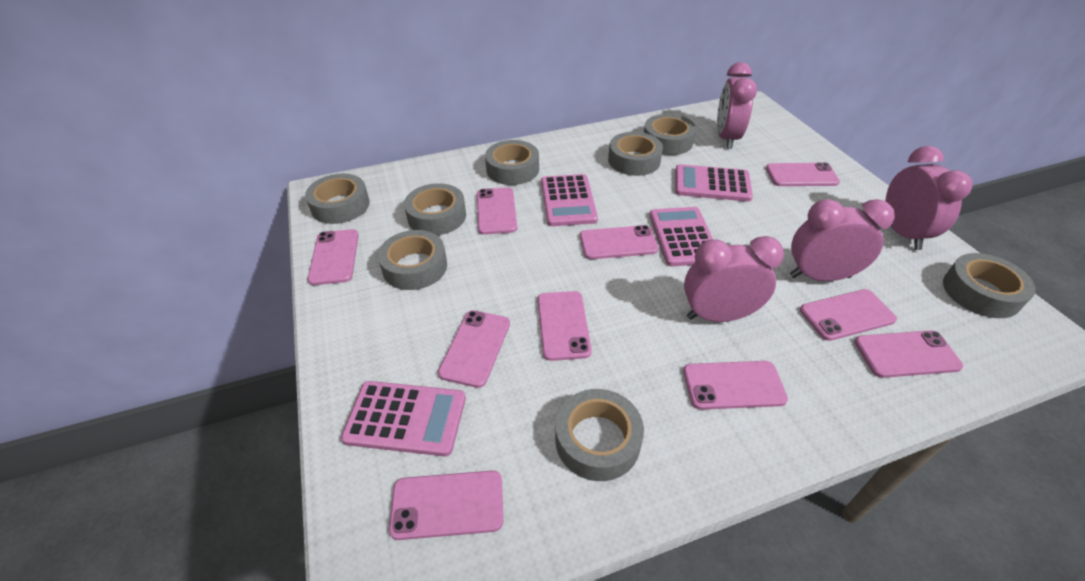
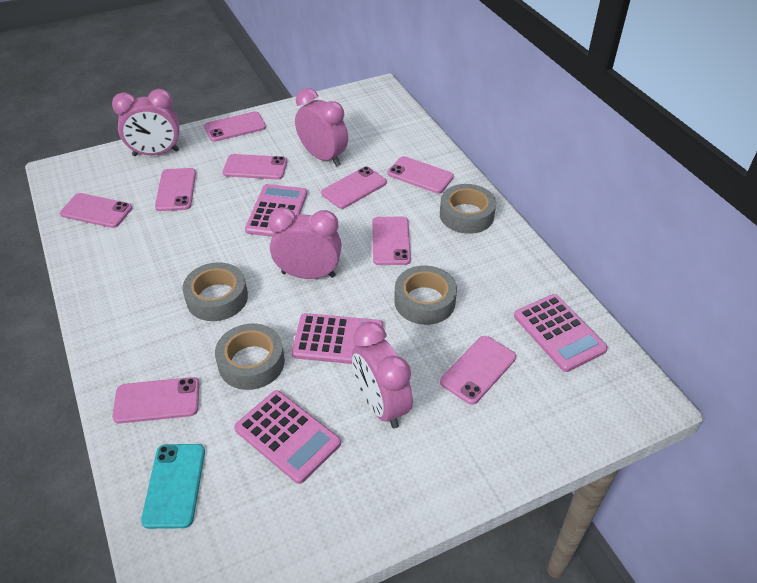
grey tape: [305,174,370,224] [378,230,447,290] [404,183,466,235] [485,140,539,185] [555,389,644,481] [608,132,663,176] [644,114,696,155] [943,253,1036,318] = 8 -> [183,262,248,321] [215,324,285,390] [394,266,457,325] [440,184,496,234] = 4
pink phone: [308,229,359,285] [389,470,503,540] [438,310,510,388] [477,187,517,235] [537,291,592,361] [580,225,659,259] [683,361,788,410] [766,162,840,186] [800,289,897,341] [854,330,963,378] = 10 -> [60,193,132,228] [112,377,200,424] [155,168,196,211] [204,111,266,142] [223,154,287,179] [321,167,387,209] [372,217,411,265] [388,156,454,193] [440,336,516,405] = 9
turquoise phone: none = 0 -> [141,444,205,529] = 1

